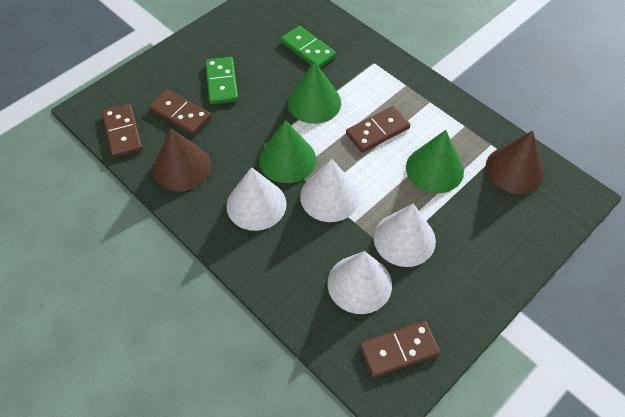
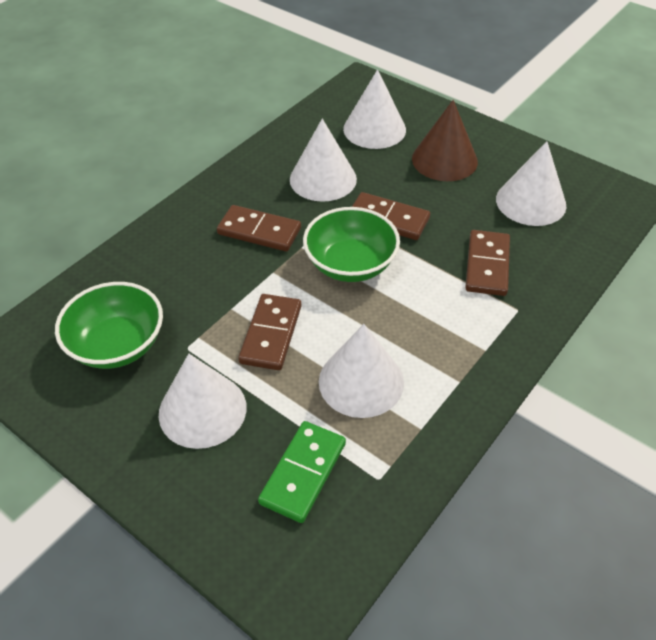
brown cone: [153,128,211,191] [486,131,544,194] = 2 -> [412,100,478,181] = 1
green bowl: none = 0 -> [55,282,163,369] [303,207,400,282] = 2
green cone: [259,120,316,183] [288,61,341,124] [406,130,464,193] = 3 -> none = 0
green domino: [205,57,238,104] [281,26,336,68] = 2 -> [258,421,346,523] = 1
white cone: [226,167,287,231] [300,159,360,222] [328,251,392,314] [374,204,436,267] = 4 -> [159,354,247,449] [290,119,357,202] [319,324,404,418] [343,69,406,149] [496,141,567,226] = 5

